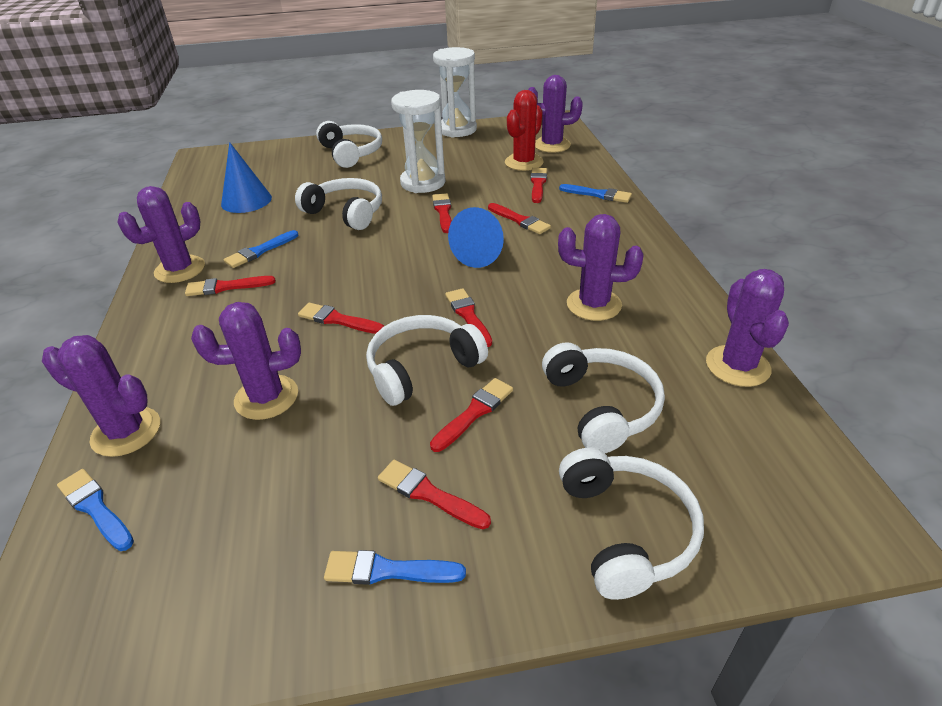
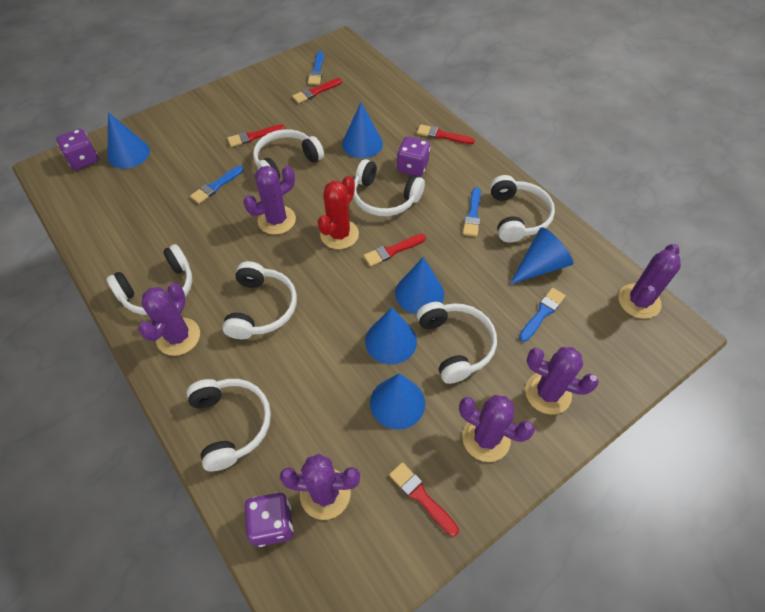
blue cone: [221,142,272,213] [448,207,504,268] = 2 -> [108,112,150,169] [342,103,383,158] [365,307,417,364] [370,373,425,430] [395,257,444,314] [510,227,573,284] = 6
purple dice: none = 0 -> [56,129,99,170] [245,492,294,547] [397,136,430,177] = 3
red brush: [185,276,276,296] [298,303,384,334] [378,460,491,529] [430,378,513,452] [432,193,452,233] [445,288,492,347] [488,203,551,234] [530,168,547,203] = 8 -> [227,124,285,147] [292,78,342,104] [364,234,426,267] [389,462,459,536] [417,124,475,144] = 5
white headphones: [295,178,382,230] [316,121,382,168] [366,315,488,406] [542,342,665,453] [559,448,704,600] = 5 -> [106,244,192,315] [187,379,271,471] [222,261,297,339] [253,129,324,179] [353,159,425,216] [417,302,497,384] [490,175,555,243] = 7
white hourglass: [391,90,445,193] [433,47,477,138] = 2 -> none = 0

